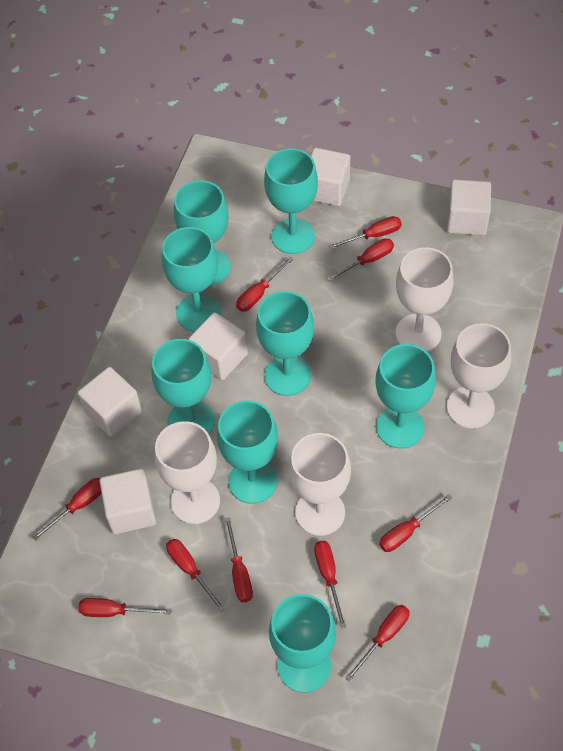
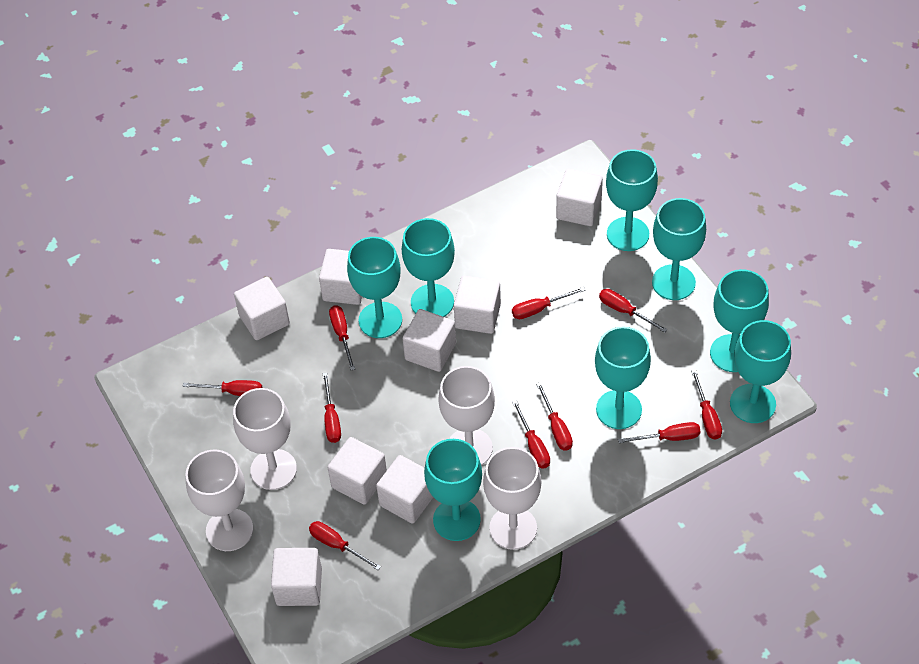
white cube: [78,367,142,437] [99,469,156,534] [188,312,248,380] [311,148,350,206] [447,179,491,235] = 5 -> [234,277,290,340] [271,548,322,606] [319,249,362,305] [328,437,387,505] [376,455,433,524] [403,309,456,372] [454,276,501,334] [556,169,603,226] = 8

